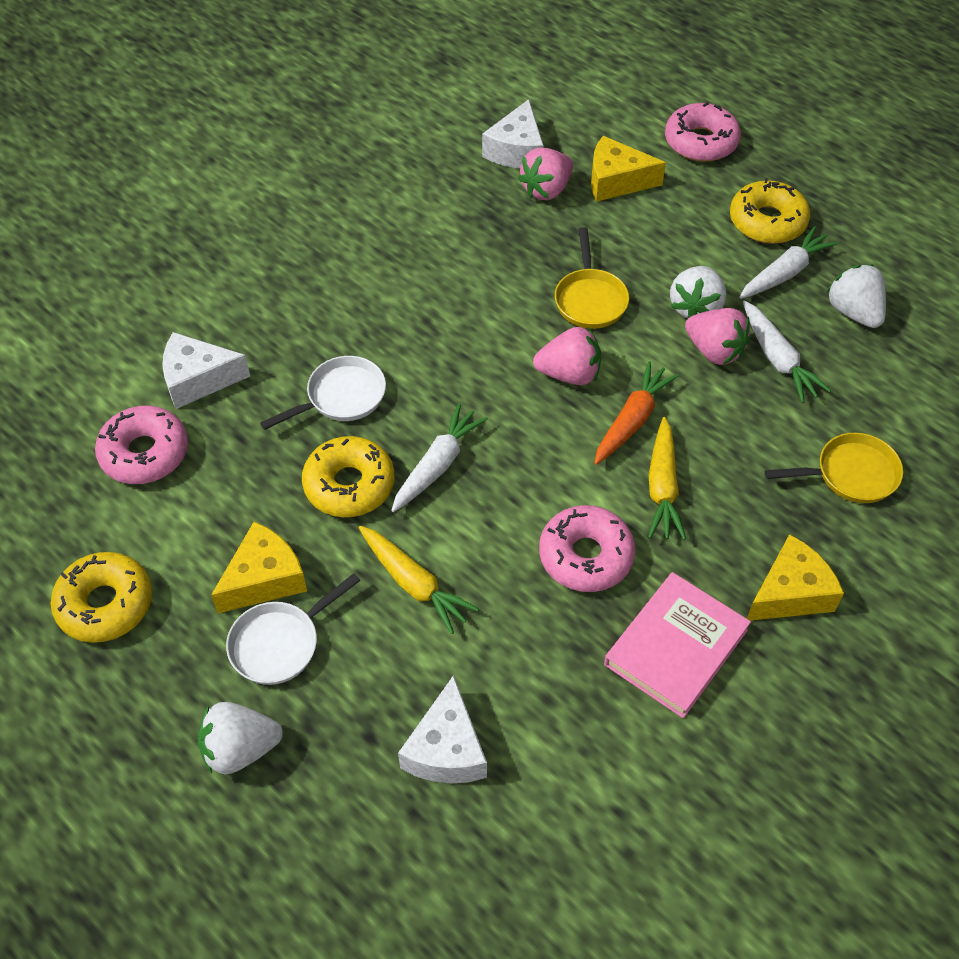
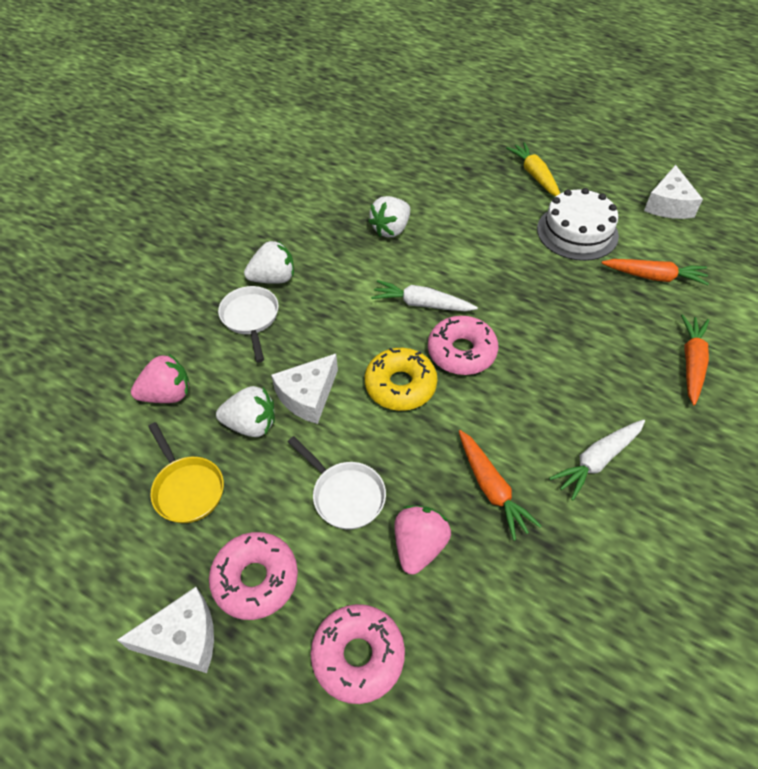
orange carrot: [594,361,679,465] = 1 -> [459,430,541,541] [601,259,709,285] [681,315,709,405] = 3
pink book: [604,572,751,718] = 1 -> none = 0
pink strawberry: [518,148,573,200] [533,327,601,385] [685,308,751,365] = 3 -> [131,354,190,403] [394,506,451,575] = 2
white cake: none = 0 -> [537,188,619,261] = 1
white carrot: [391,403,488,512] [739,226,839,299] [743,301,831,403] = 3 -> [371,280,478,311] [549,419,645,500] = 2
yellow carrot: [359,526,479,634] [648,417,686,540] = 2 -> [506,142,560,196] = 1
yellow cheese: [211,522,307,613] [591,136,666,202] [747,534,844,621] = 3 -> none = 0
yellow donut: [51,552,152,643] [302,436,395,517] [730,178,810,244] = 3 -> [365,348,437,411] = 1
yellow pan: [555,227,629,329] [765,433,903,503] = 2 -> [148,422,224,523] = 1

